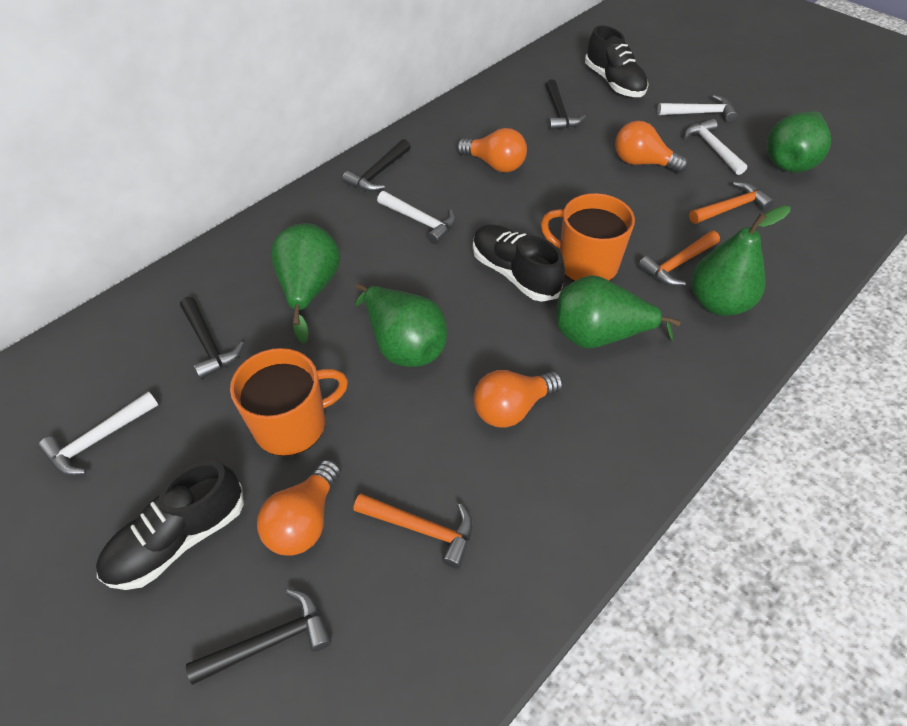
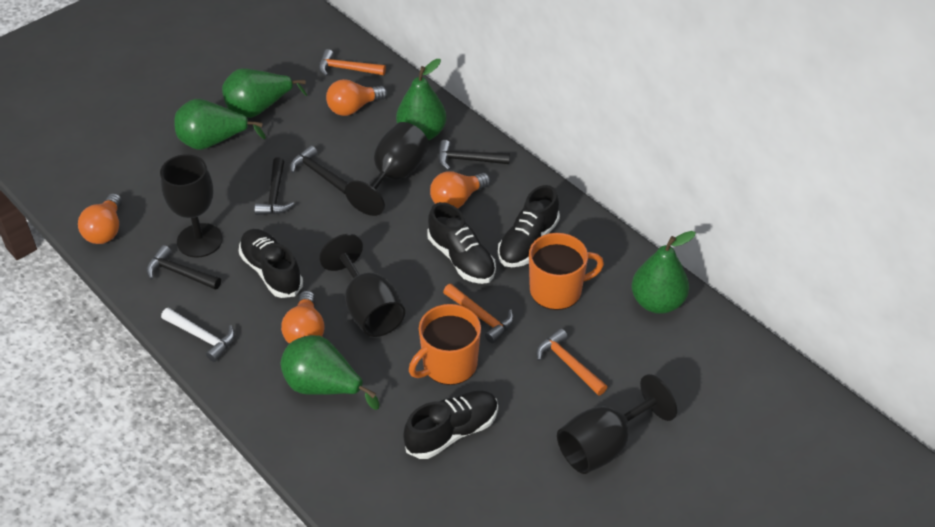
black goblet: none = 0 -> [160,154,223,258] [319,234,405,337] [345,122,429,216] [557,374,677,474] = 4
black shoe: [96,461,244,590] [473,224,565,302] [585,25,648,97] = 3 -> [239,229,303,298] [404,391,498,459] [427,202,496,284] [498,185,560,267] = 4
white hammer: [38,391,158,475] [377,191,456,244] [657,95,738,122] [684,119,747,175] = 4 -> [161,308,235,362] = 1

